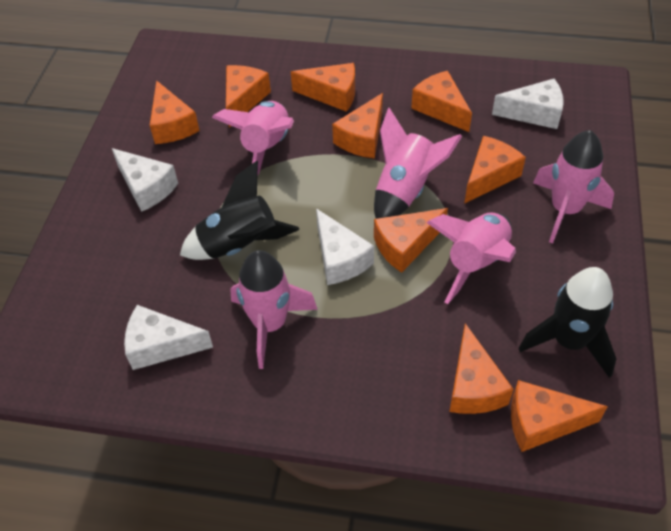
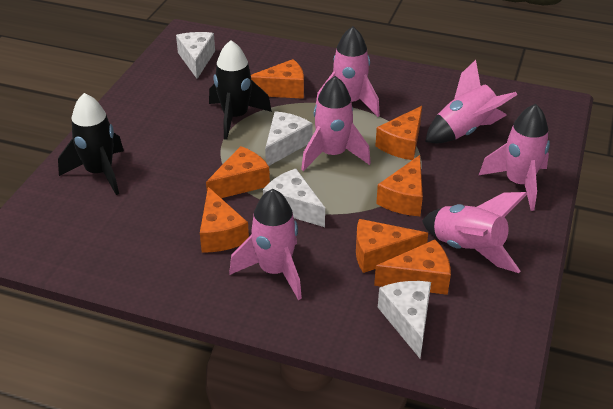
orange cheese: [150,80,200,144] [226,65,271,128] [291,63,355,112] [332,93,383,158] [374,208,448,273] [411,71,472,132] [449,323,514,414] [464,136,526,204] [511,380,608,452] = 9 -> [200,187,249,253] [206,146,270,198] [251,59,304,99] [356,219,428,273] [374,240,451,295] [375,106,422,160] [376,155,423,216] = 7
pink rocket: [212,101,294,176] [230,250,318,369] [374,108,462,219] [426,213,516,304] [533,130,614,243] = 5 -> [229,188,302,300] [301,76,371,171] [316,26,380,117] [422,192,527,273] [425,60,518,143] [479,104,550,211] = 6

